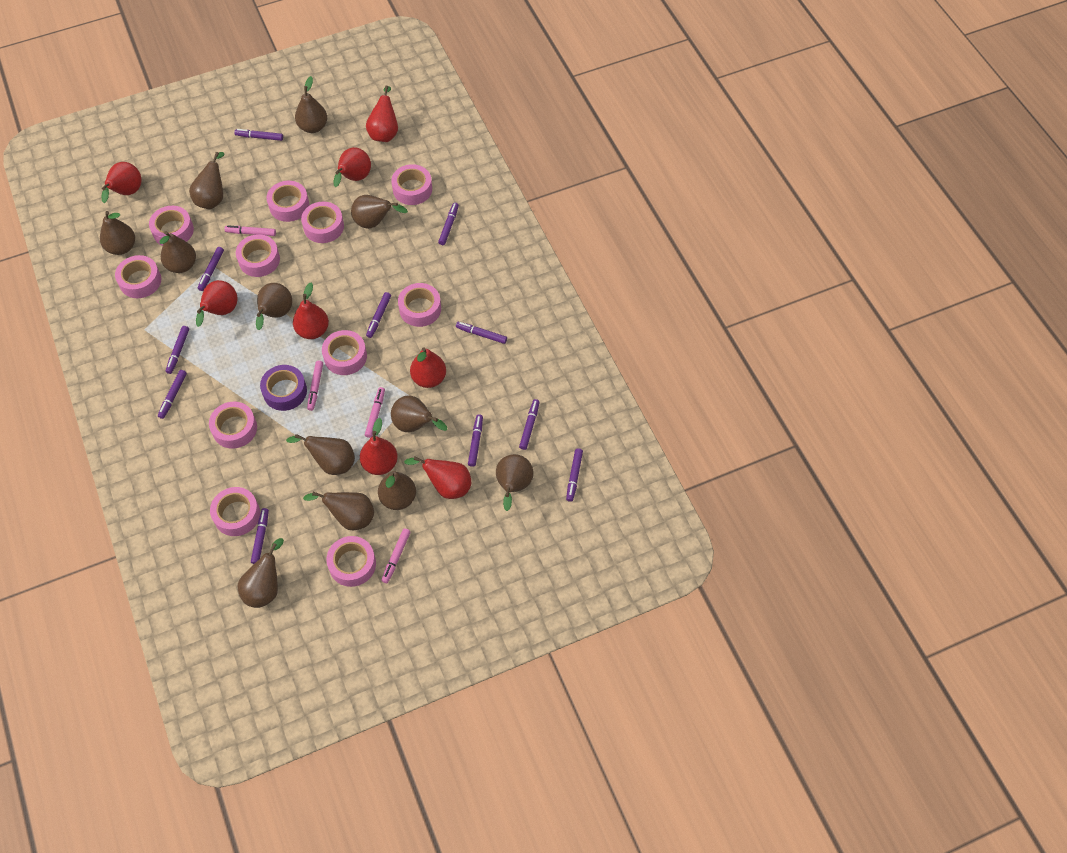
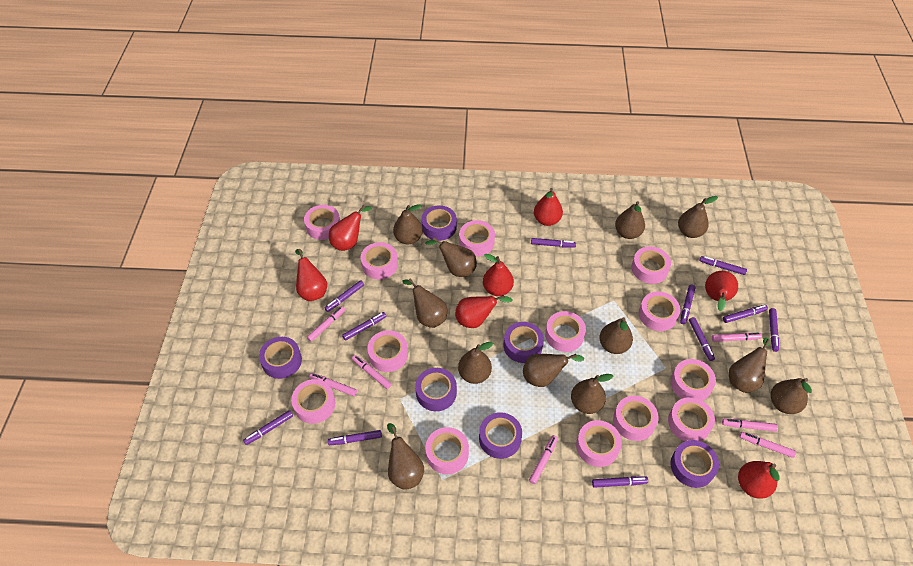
pink marker: [224,225,276,236] [307,361,323,411] [365,387,385,438] [381,528,411,583] = 4 -> [307,306,345,342] [309,373,357,396] [352,355,392,389] [529,435,558,484] [712,333,762,342] [722,419,778,432] [740,432,796,458] = 7
pink tape: [115,255,161,298] [149,206,194,246] [209,402,257,449] [210,487,260,536] [236,234,280,277] [267,181,309,222] [301,202,344,243] [322,330,367,375] [326,536,376,587] [391,164,432,205] [398,283,441,327] = 11 -> [291,379,335,424] [304,205,340,240] [361,242,398,279] [367,330,408,372] [425,427,469,474] [459,220,495,256] [545,311,586,352] [576,420,622,467] [613,396,659,441] [631,246,671,284] [639,292,681,331] [668,397,715,441] [671,359,716,401] = 13
purple tape: [260,365,307,411] = 1 -> [259,337,302,379] [415,368,457,411] [421,205,457,241] [479,412,522,459] [504,322,544,363] [670,440,719,488] = 6
red pear: [101,162,142,203] [196,280,237,327] [293,283,329,339] [334,147,371,187] [360,418,398,475] [366,86,398,142] [404,456,471,499] [410,347,446,388] = 8 -> [295,249,327,301] [329,205,371,251] [455,295,513,328] [483,254,514,296] [534,188,563,226] [705,271,738,311] [738,461,780,498] = 7

